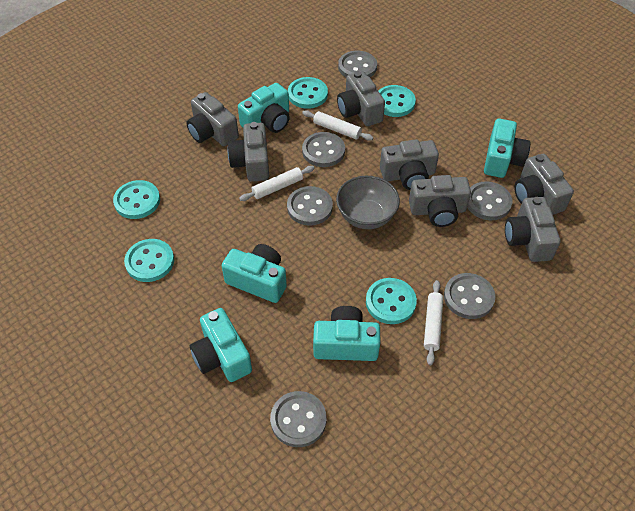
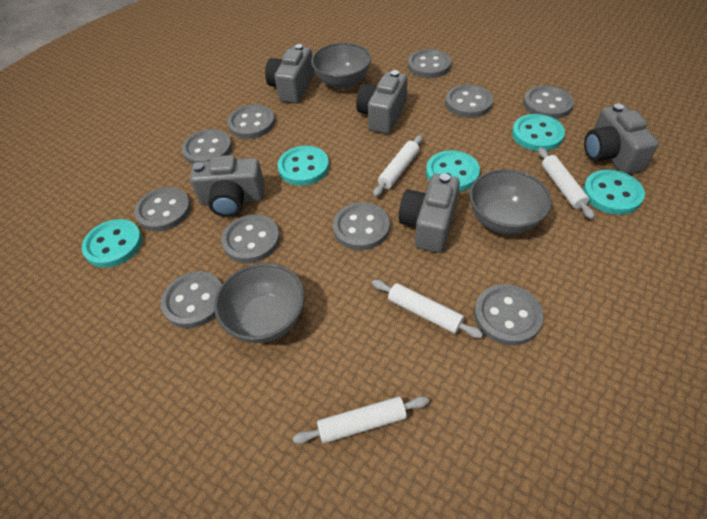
grey bowl: [336,176,400,229] = 1 -> [214,263,305,343] [311,43,371,89] [469,169,552,234] = 3
grey button: [270,391,327,447] [287,186,333,226] [302,132,345,167] [338,51,377,77] [444,273,495,319] [467,181,512,220] = 6 -> [134,187,191,231] [161,271,222,328] [182,129,232,165] [221,214,280,263] [227,104,275,139] [333,202,390,250] [408,49,451,78] [445,84,493,118] [474,284,544,346] [523,85,574,119] = 10
grey camera: [186,92,239,146] [228,122,269,182] [337,71,385,126] [380,139,439,190] [409,175,471,227] [505,197,561,262] [514,154,574,215] = 7 -> [190,155,265,217] [265,44,314,103] [356,70,407,134] [399,173,460,253] [584,103,659,174] = 5
turquoise camera: [190,308,252,382] [222,244,287,303] [238,83,290,133] [313,306,380,361] [484,119,531,178] = 5 -> none = 0
white rolling pin: [239,166,315,201] [302,110,373,141] [424,280,444,365] = 3 -> [293,396,429,444] [372,280,483,338] [373,135,423,197] [538,148,594,219] = 4

